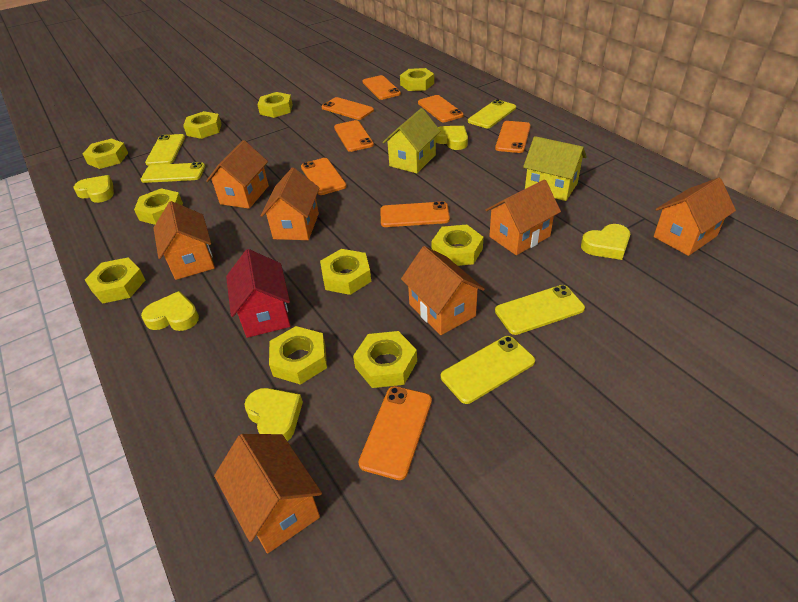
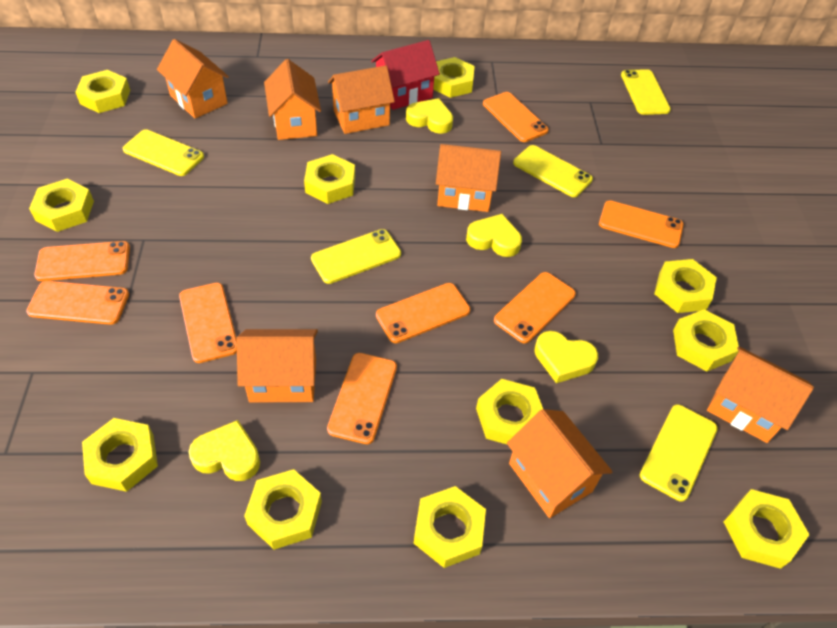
yellow heart: [73,175,114,203] [141,291,199,331] [244,388,303,441] [436,126,468,150] [581,224,630,260] = 5 -> [189,420,260,481] [406,98,453,134] [466,214,522,257] [534,331,598,383] = 4
yellow house: [382,108,440,173] [523,136,587,201] = 2 -> none = 0
yellow nut: [83,138,128,169] [85,258,145,304] [134,188,183,225] [183,111,221,139] [257,92,293,118] [269,326,327,385] [320,249,371,295] [353,331,417,388] [400,68,434,91] [431,225,484,266] = 10 -> [29,179,94,232] [75,70,130,113] [82,418,158,492] [244,469,322,550] [304,154,355,204] [414,486,486,568] [433,57,475,98] [476,379,543,444] [654,259,717,313] [673,309,739,372] [724,489,810,569] = 11

